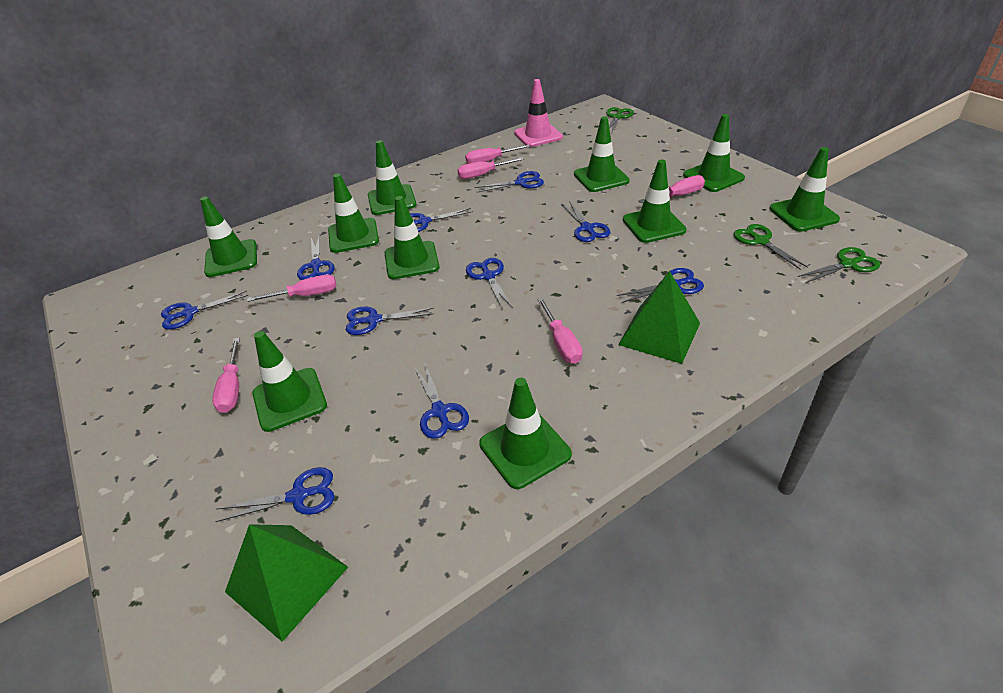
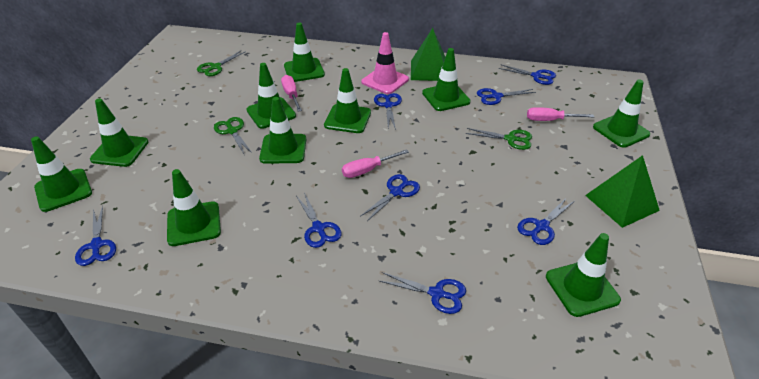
blue scissors: [161,291,248,330] [215,467,334,522] [297,234,335,280] [346,307,434,335] [410,208,473,232] [414,364,469,439] [466,258,513,309] [475,171,544,192] [561,201,610,242] [617,268,704,303] = 10 -> [75,206,116,266] [296,193,341,248] [361,174,420,221] [374,93,402,130] [379,272,466,314] [477,88,536,105] [498,64,556,85] [517,197,575,245] = 8
pink screwdriver: [212,338,240,413] [247,275,337,302] [457,157,524,179] [465,145,530,164] [537,297,582,364] [638,175,705,203] = 6 -> [281,75,302,112] [342,149,409,178] [527,107,594,121] = 3

